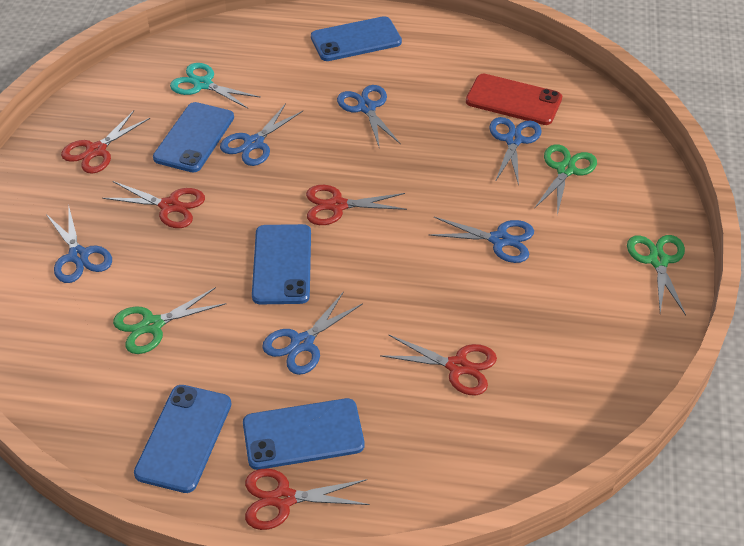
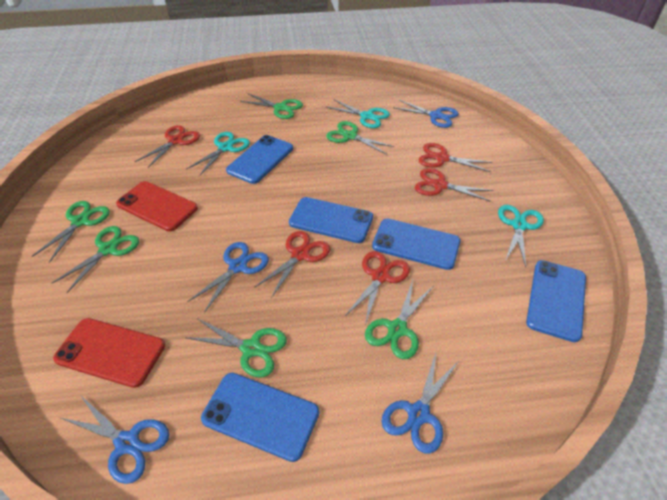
blue scissors: [46,208,112,283] [220,103,303,166] [262,291,363,375] [337,85,401,149] [429,217,534,263] [489,117,542,186] = 6 -> [61,396,169,484] [187,242,269,313] [382,350,460,454] [393,100,459,128] = 4
green scissors: [113,287,226,354] [534,144,597,215] [627,235,686,316] = 3 -> [32,201,110,263] [52,226,139,293] [185,318,287,377] [240,93,303,119] [326,121,395,155] [365,280,433,359] = 6
red phone: [466,74,562,125] = 1 -> [53,318,165,388] [116,181,198,232] = 2
turquoise scissors: [170,63,261,109] = 1 -> [186,132,250,175] [326,99,390,128] [498,205,544,267] = 3

